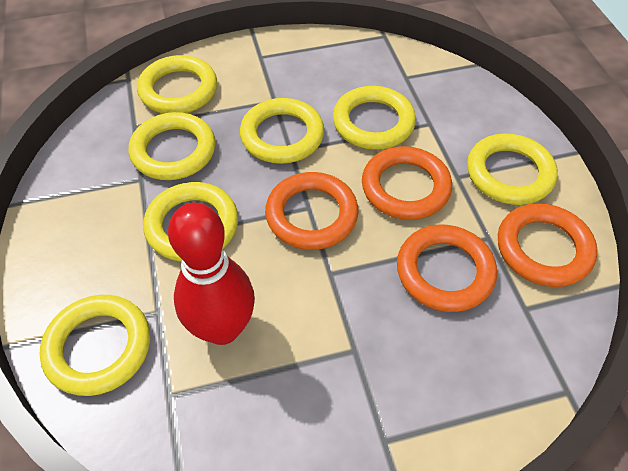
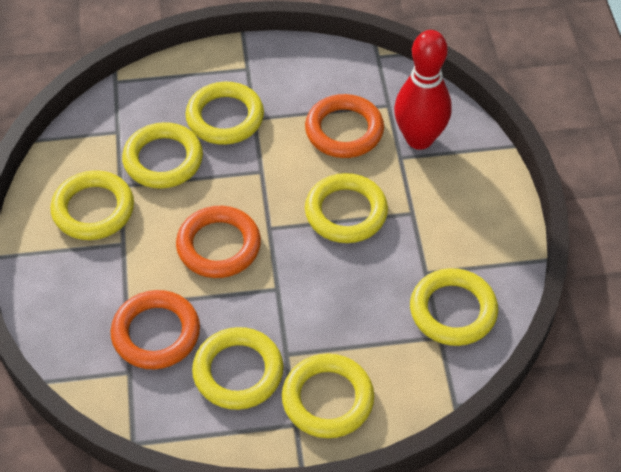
orange ring: [265,172,359,250] [362,146,452,220] [397,225,497,312] [498,203,597,287] = 4 -> [111,290,200,369] [176,206,261,278] [305,94,384,158] = 3

